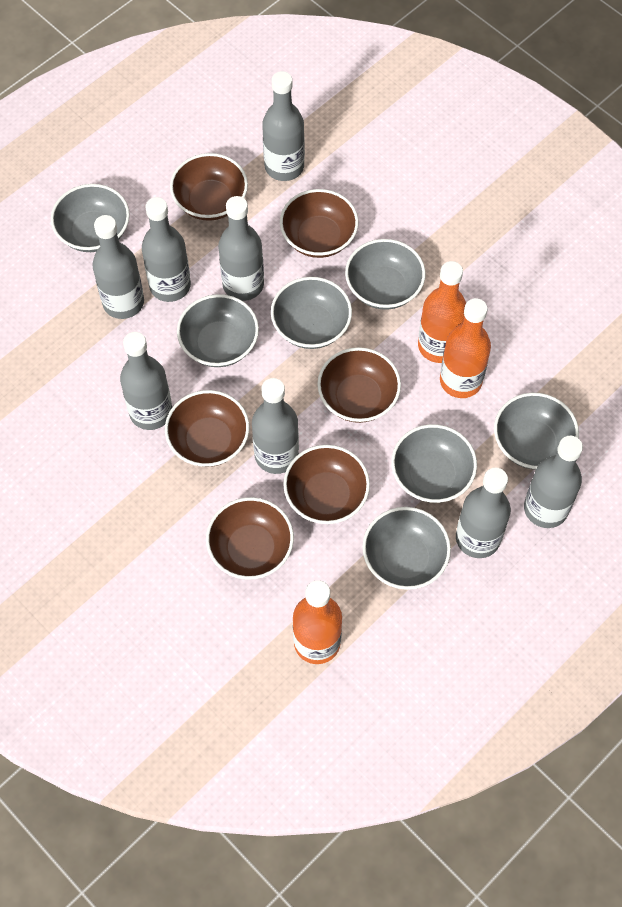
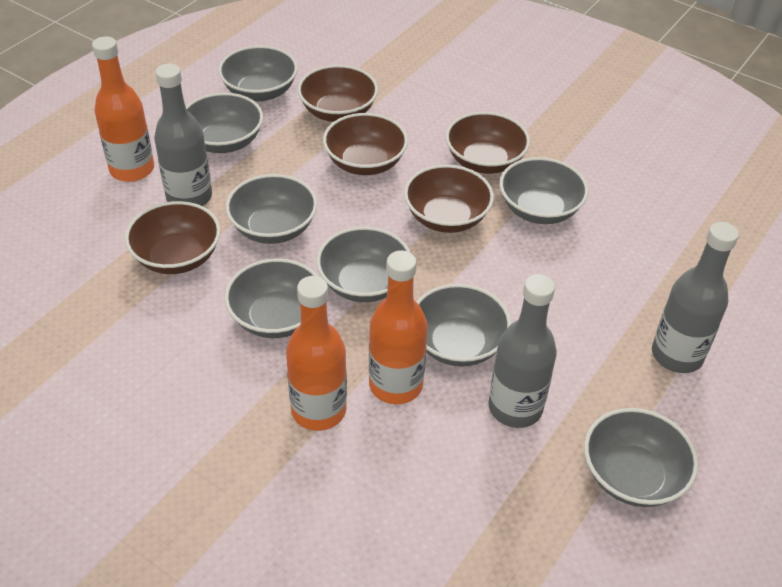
brown bowl: [165,390,249,467] [170,153,248,221] [206,497,294,580] [280,189,359,258] [283,445,370,524] [317,347,401,423] = 6 -> [125,201,221,274] [298,65,378,122] [323,113,408,175] [404,164,494,233] [446,112,530,174] = 5
grey bottle: [92,215,144,319] [120,332,172,430] [142,197,191,302] [218,196,264,301] [252,378,299,474] [262,71,305,181] [456,467,511,558] [524,436,583,528] = 8 -> [154,64,212,206] [488,274,557,428] [652,222,739,373] = 3
grey bowl: [51,184,130,252] [177,294,259,367] [271,277,352,349] [345,239,426,310] [362,507,451,590] [391,424,477,503] [494,393,579,470] = 7 -> [186,93,263,153] [218,46,298,101] [225,258,319,338] [226,174,317,244] [317,227,411,302] [417,284,511,366] [500,157,588,224] [584,408,698,507] = 8

